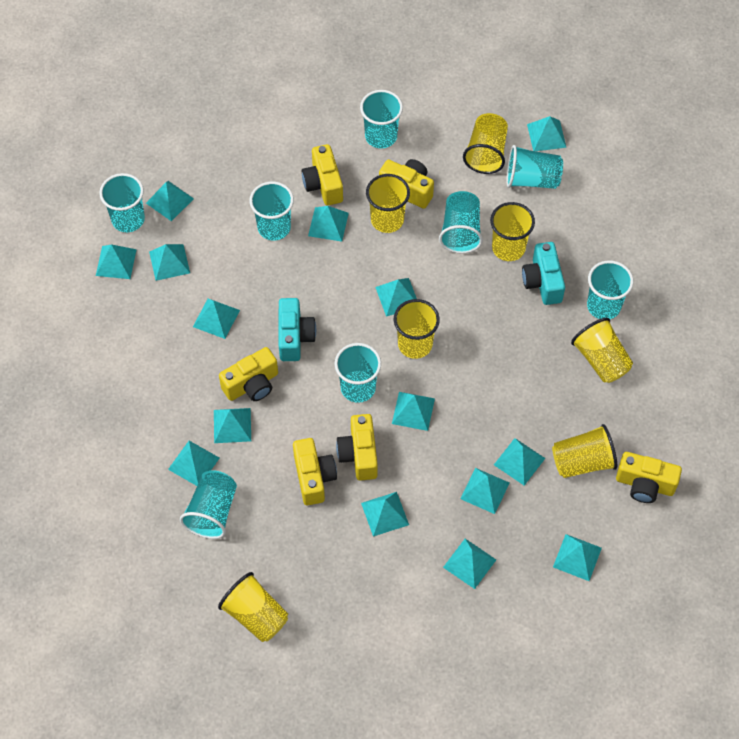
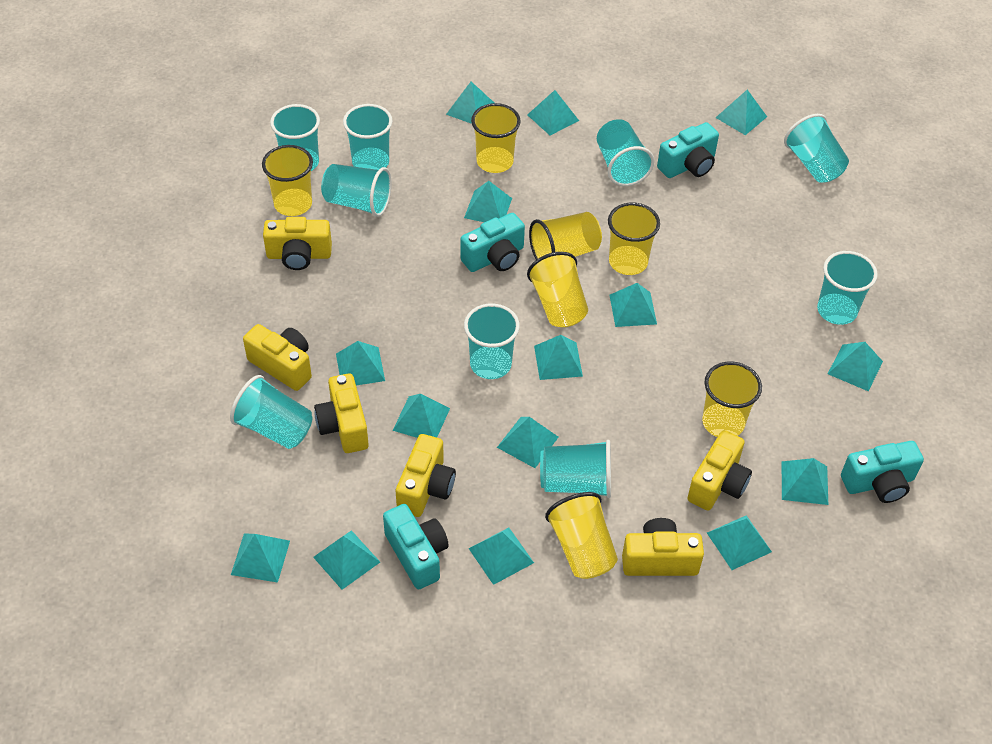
turquoise camera: [279,298,316,361] [522,242,565,305] = 2 -> [383,504,449,589] [460,213,525,272] [657,122,719,178] [841,441,924,503] = 4
turquoise cup: [99,173,145,232] [180,470,237,539] [250,182,294,241] [335,343,381,403] [360,90,403,148] [439,191,483,254] [506,145,563,189] [587,260,634,319] = 8 -> [230,375,312,449] [270,104,320,171] [321,164,392,217] [343,104,393,169] [464,304,520,379] [540,440,611,498] [597,119,654,186] [784,114,849,183] [817,251,878,325] = 9

